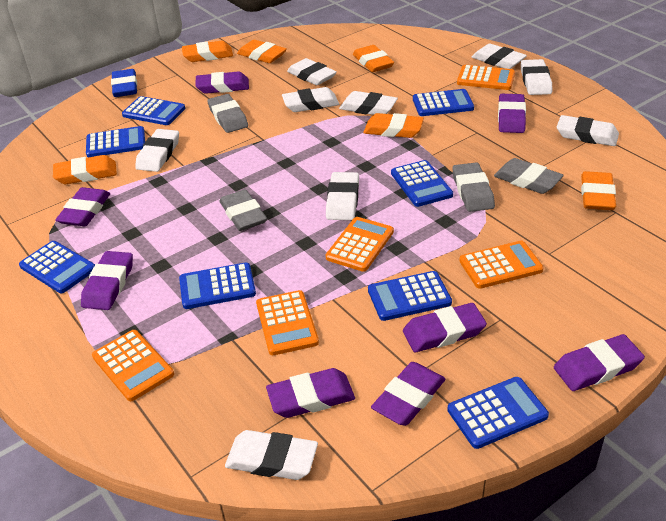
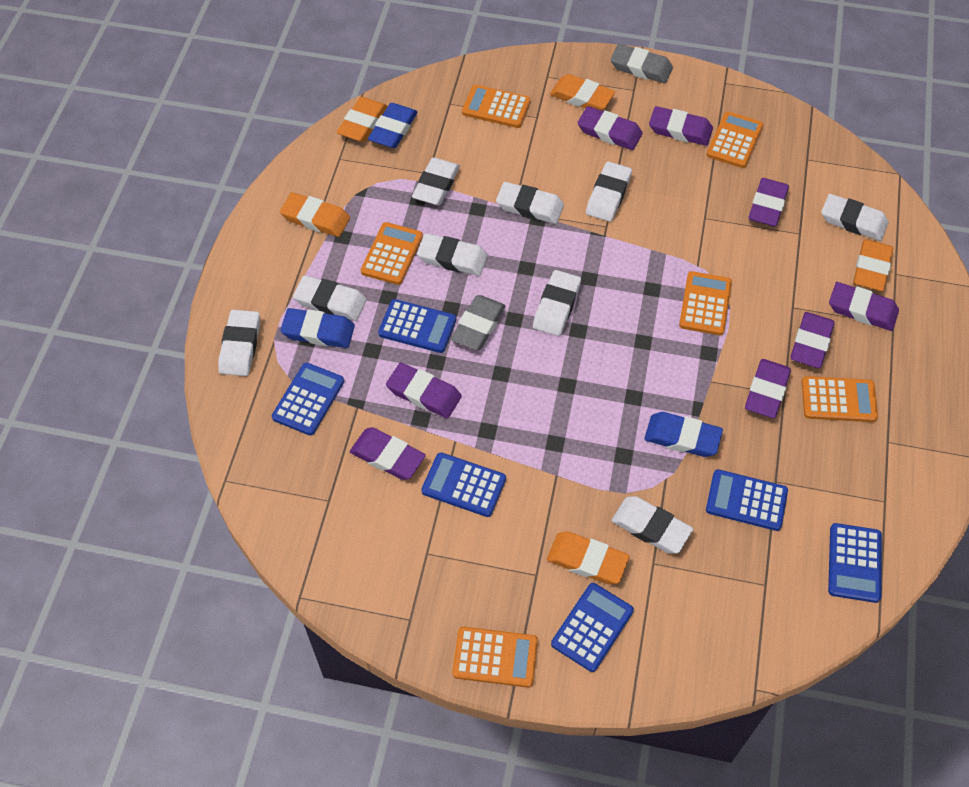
blue calculator: [19,241,95,293] [86,126,145,157] [122,96,185,125] [179,262,256,309] [368,271,452,321] [391,160,453,207] [413,89,474,116] [447,377,549,449] = 8 -> [272,363,344,435] [378,299,456,353] [421,452,506,517] [551,583,634,672] [706,469,788,531] [828,523,882,603] = 6
blue eraser: [111,69,137,97] = 1 -> [280,308,355,348] [368,103,418,148] [644,412,723,457] = 3
grey eraser: [207,94,248,133] [219,189,267,231] [452,162,495,212] [494,158,564,194] = 4 -> [451,295,505,350] [610,44,673,83] = 2
orange calculator: [92,330,174,401] [256,290,319,355] [326,217,394,272] [457,65,515,90] [459,241,544,289] = 5 -> [361,222,423,285] [452,627,538,688] [462,85,531,128] [679,271,732,335] [707,111,764,168] [801,376,878,422] = 6
orange eraser: [53,155,117,184] [182,41,233,62] [237,40,287,63] [353,45,394,72] [363,113,424,138] [581,171,616,210] = 6 -> [280,192,350,237] [337,97,388,142] [547,532,630,584] [550,74,615,110] [853,239,893,291] = 5

